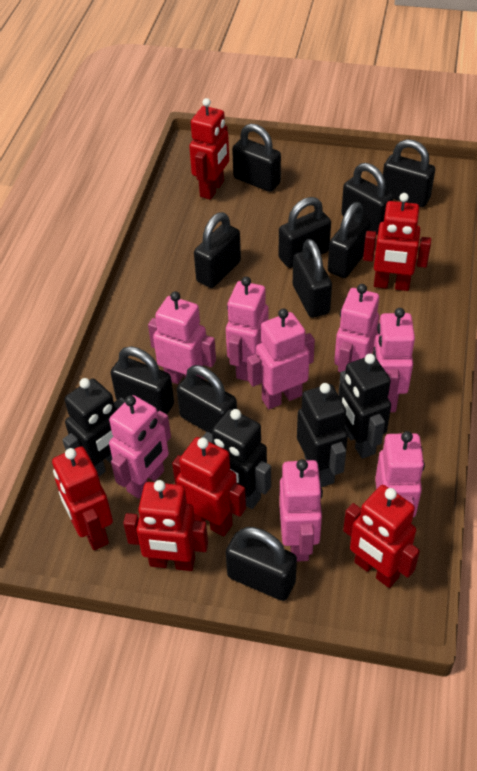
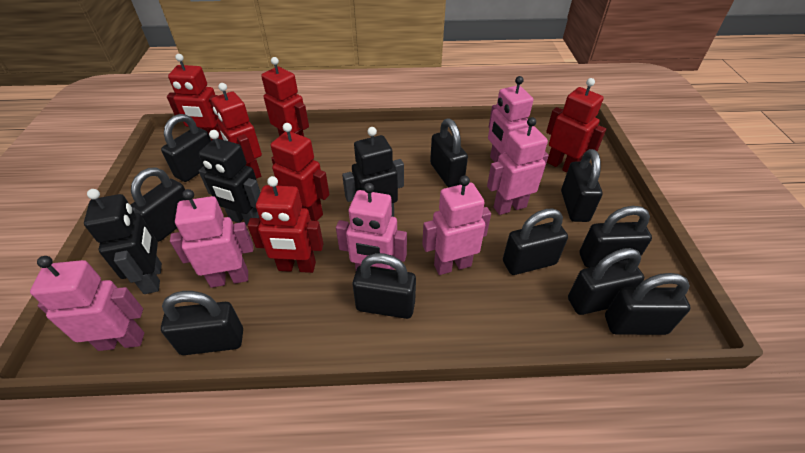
black robot: [62,378,125,476] [202,409,271,509] [297,383,348,487] [338,354,391,459] = 4 -> [84,189,162,294] [199,130,261,225] [342,127,404,217] = 3
pink robot: [109,395,171,499] [148,291,216,384] [226,277,268,381] [247,309,315,409] [279,459,323,561] [334,284,379,372] [373,308,415,412] [375,431,425,517] = 8 -> [30,256,144,351] [170,189,253,288] [336,183,407,270] [422,176,491,275] [487,117,549,215] [488,76,533,162] = 6

